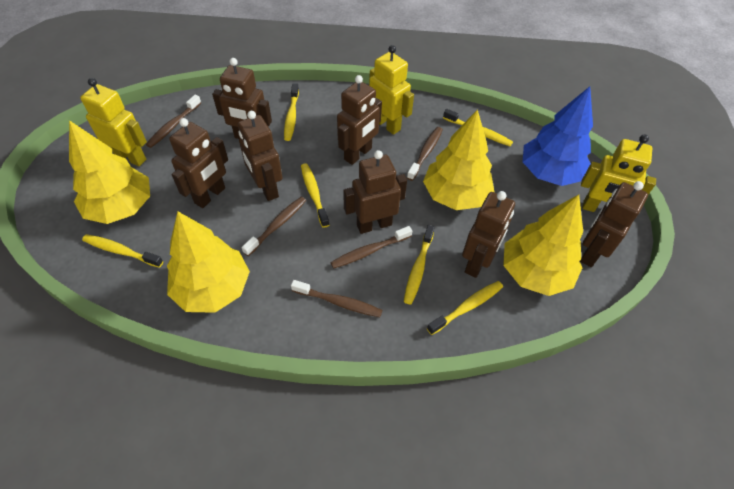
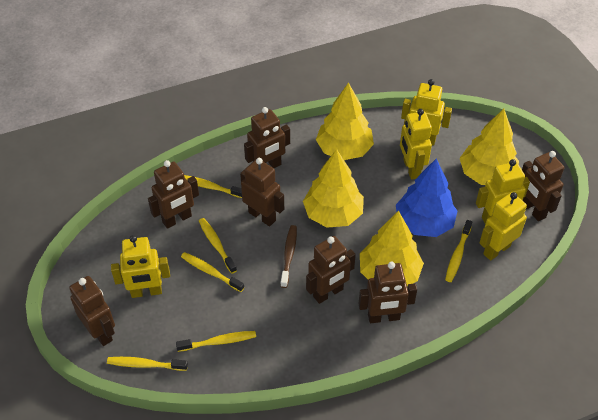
brown toothbrush: [146,95,201,148] [242,197,306,256] [291,280,382,317] [330,226,412,269] [407,127,443,181] = 5 -> [280,225,297,288] = 1
yellow robot: [80,78,147,166] [369,45,414,135] [581,134,656,212] = 3 -> [111,235,170,298] [400,109,432,179] [401,79,452,146] [476,159,530,224] [479,192,527,261] = 5

